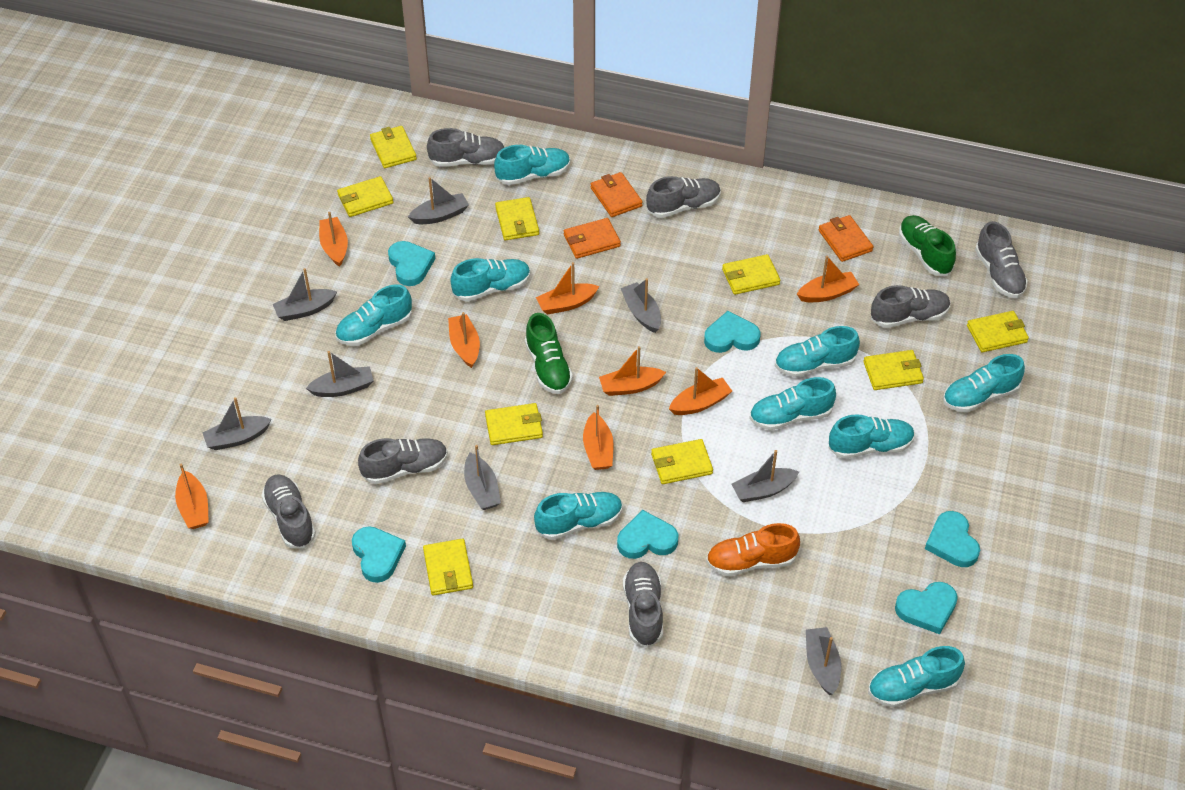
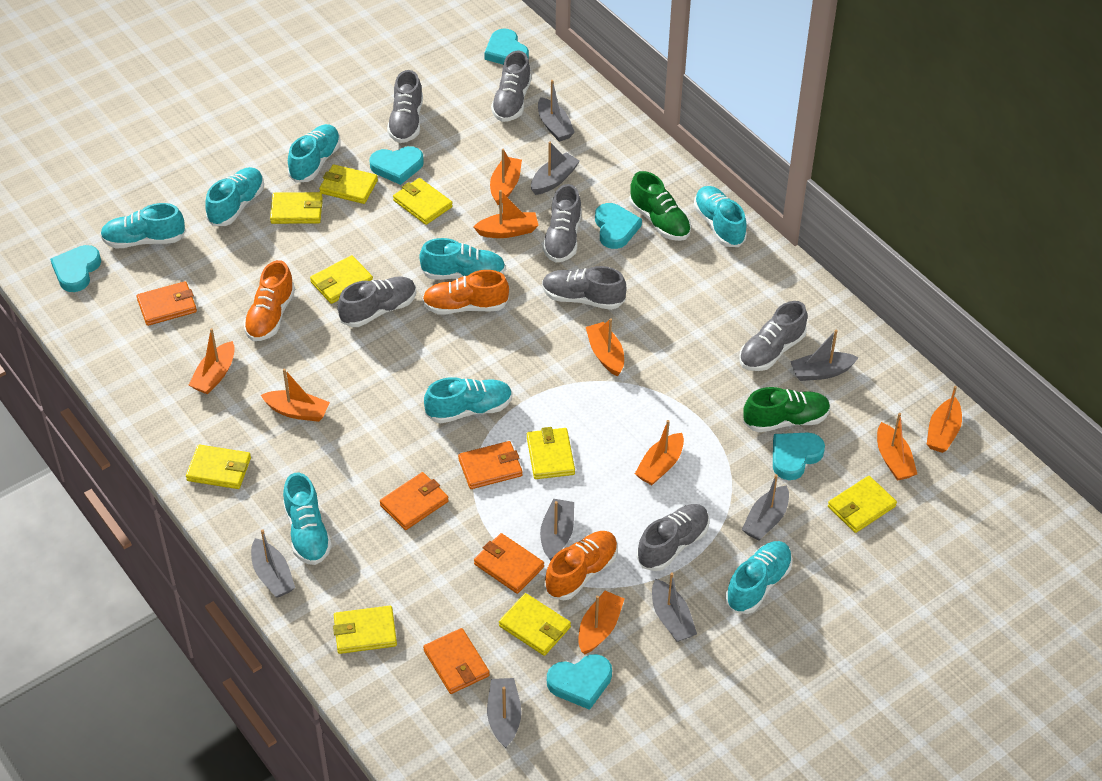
orange boat: [175,464,209,529] [319,212,348,267] [448,312,480,368] [536,262,599,315] [583,405,614,470] [599,346,666,396] [669,367,732,415] [797,256,859,302] = 8 -> [189,328,235,394] [261,369,330,422] [474,190,539,238] [490,149,522,205] [578,591,624,654] [586,318,624,376] [635,420,684,485] [877,413,917,481] [927,386,962,453] = 9
orange shoe: [706,523,800,576] = 1 -> [243,260,295,341] [422,270,509,314] [545,531,618,600] = 3
orange wallet: [564,218,621,259] [591,172,643,217] [818,215,873,262] = 3 -> [136,281,197,326] [380,472,449,530] [423,628,490,694] [458,441,523,489] [474,533,544,594] = 5
turquoise shoe: [335,284,412,346] [450,258,531,302] [494,145,570,185] [534,492,623,540] [749,377,836,430] [775,326,860,377] [828,414,915,459] [868,646,965,708] [943,354,1025,412] = 9 -> [100,203,186,248] [205,167,264,226] [283,473,332,565] [288,124,341,182] [419,238,506,280] [424,377,512,423] [693,186,747,247] [725,541,793,614] = 8

